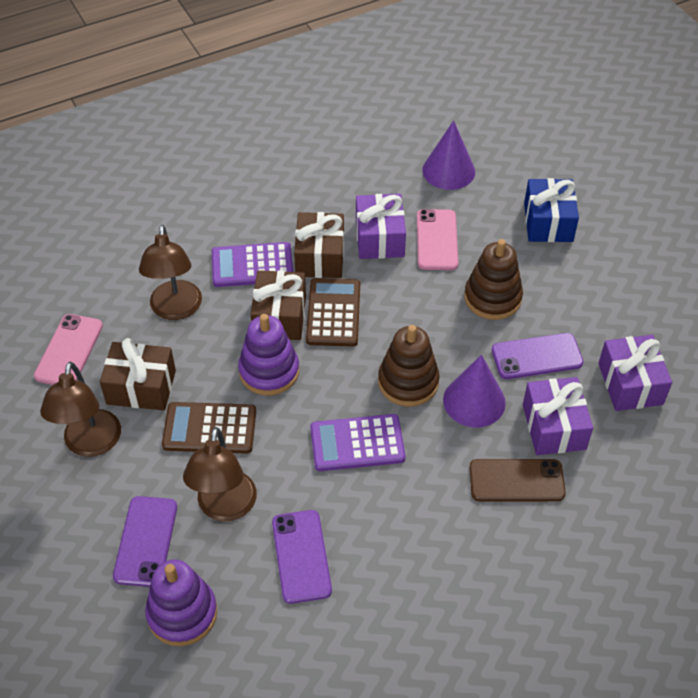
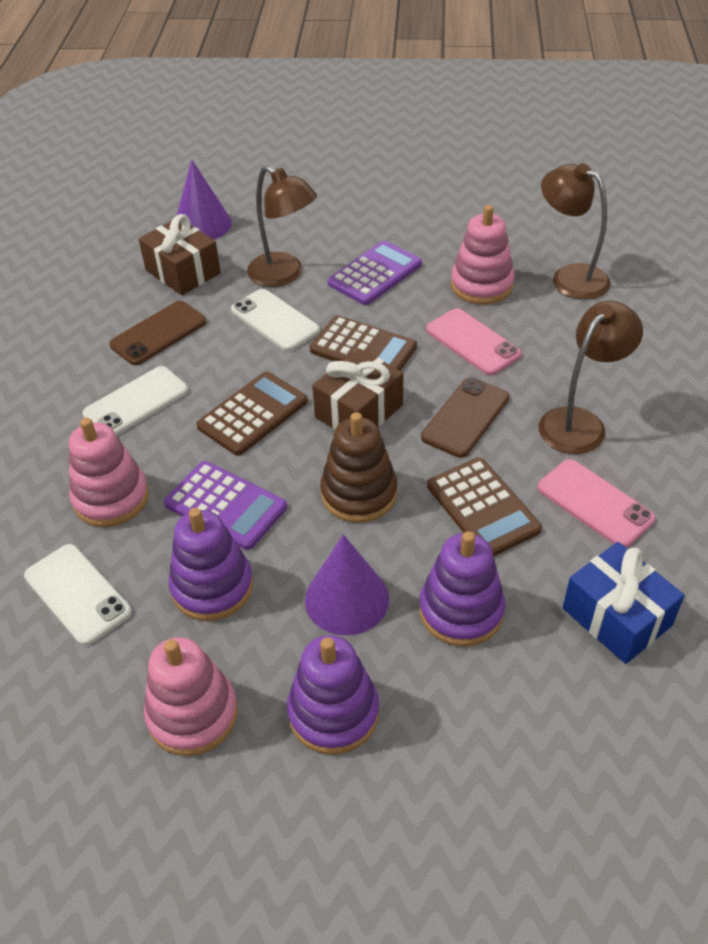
brown calculator: [162,402,256,454] [306,278,360,347] = 2 -> [196,372,308,456] [310,315,417,371] [427,457,542,557] = 3
brown gift: [100,338,176,410] [251,270,306,340] [294,212,344,278] = 3 -> [139,214,221,295] [312,348,403,430] = 2
brown phone: [469,459,566,501] = 1 -> [109,301,206,365] [421,378,510,458] = 2
brown stacking toy: [378,325,440,406] [464,239,523,320] = 2 -> [320,412,397,523] = 1
pink stacking toy: none = 0 -> [69,418,149,527] [144,637,238,756] [451,205,515,304] = 3
purple gift: [356,194,406,259] [523,377,593,455] [598,335,672,411] = 3 -> none = 0
purple phone: [113,496,177,587] [272,510,332,604] [492,333,583,379] = 3 -> none = 0
purple stacking toy: [145,560,217,646] [238,314,299,395] = 2 -> [169,508,253,621] [287,635,379,754] [419,531,505,647] = 3
white phone: none = 0 -> [24,544,132,646] [82,366,188,436] [231,289,320,351] = 3

